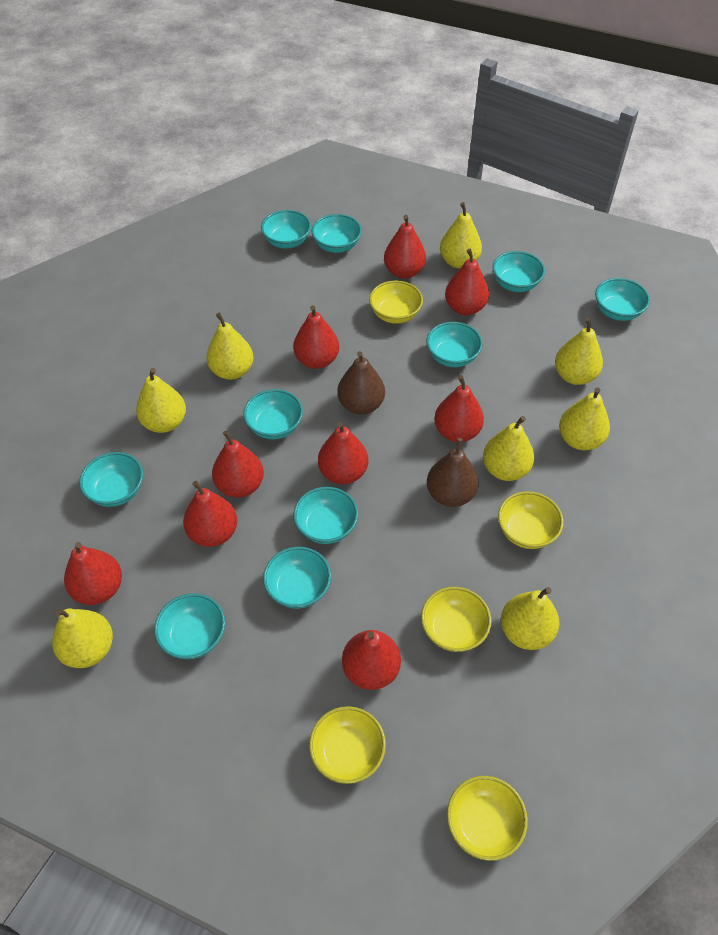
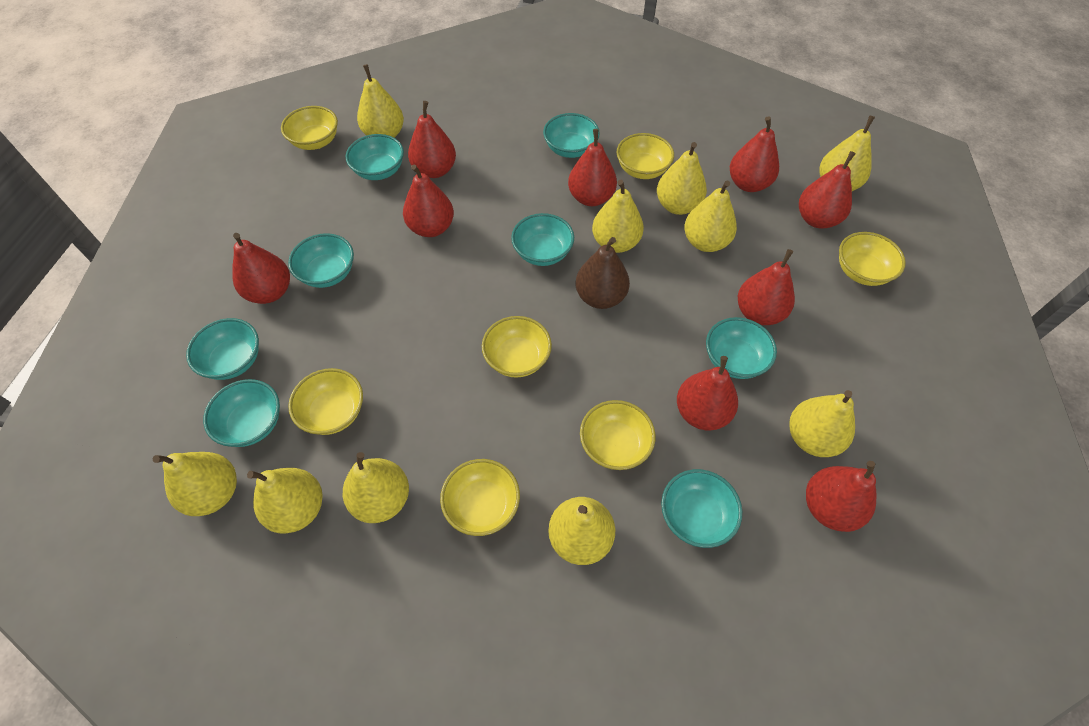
brown pear: [337,351,385,415] [427,438,479,507] = 2 -> [576,237,630,309] = 1
turquoise bowl: [79,452,143,507] [154,593,225,659] [243,389,303,439] [261,210,311,249] [263,547,331,609] [294,487,358,544] [311,214,362,253] [427,322,483,367] [493,251,545,292] [595,278,650,321] = 10 -> [186,318,259,380] [203,379,280,447] [288,233,354,288] [346,134,404,180] [511,213,574,266] [543,113,600,158] [661,469,742,548] [706,317,777,379] = 8
yellow bowl: [309,706,386,784] [369,281,423,324] [421,587,492,652] [447,776,528,861] [498,491,564,549] = 5 -> [281,106,338,150] [288,368,363,435] [440,459,520,536] [482,316,552,378] [580,400,656,470] [617,133,674,179] [839,232,906,286] = 7
yellow pear: [52,608,113,668] [136,368,186,433] [206,312,254,380] [440,202,482,268] [483,416,534,481] [501,587,559,650] [555,318,603,385] [559,387,610,450] = 8 -> [153,452,237,516] [247,468,323,534] [343,452,409,523] [357,64,404,138] [548,497,615,565] [592,180,644,253] [657,142,707,215] [684,181,737,252] [789,390,855,457] [820,116,875,191] = 10

